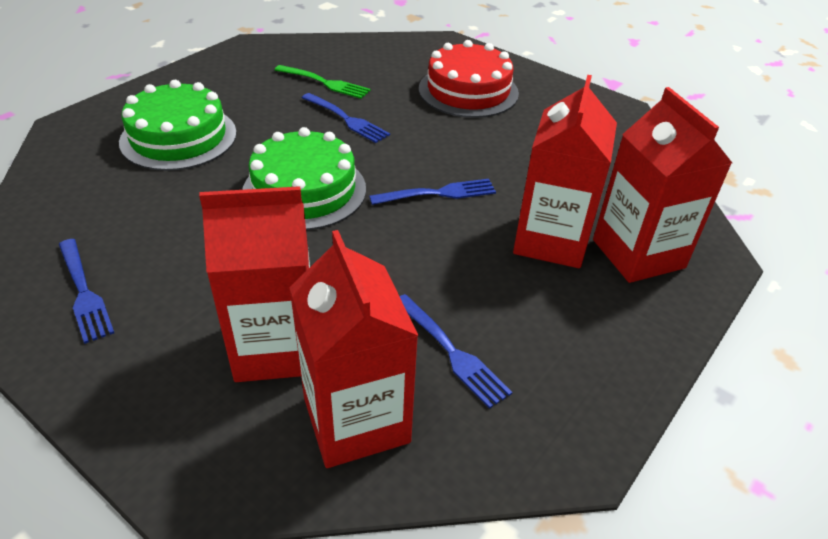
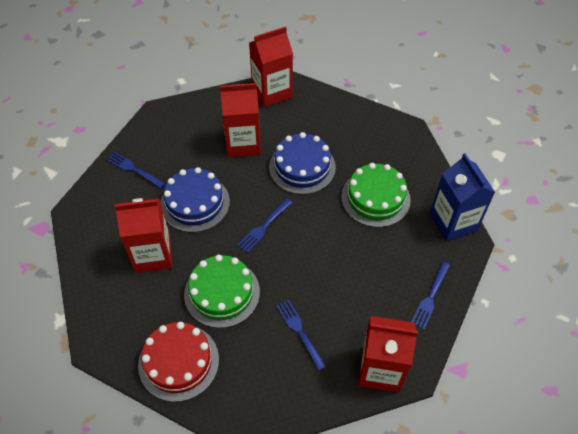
blue cake: none = 0 -> [161,167,230,233] [269,132,336,195] = 2
blue carton: none = 0 -> [430,154,495,241] = 1
green fork: [275,65,371,99] = 1 -> none = 0

